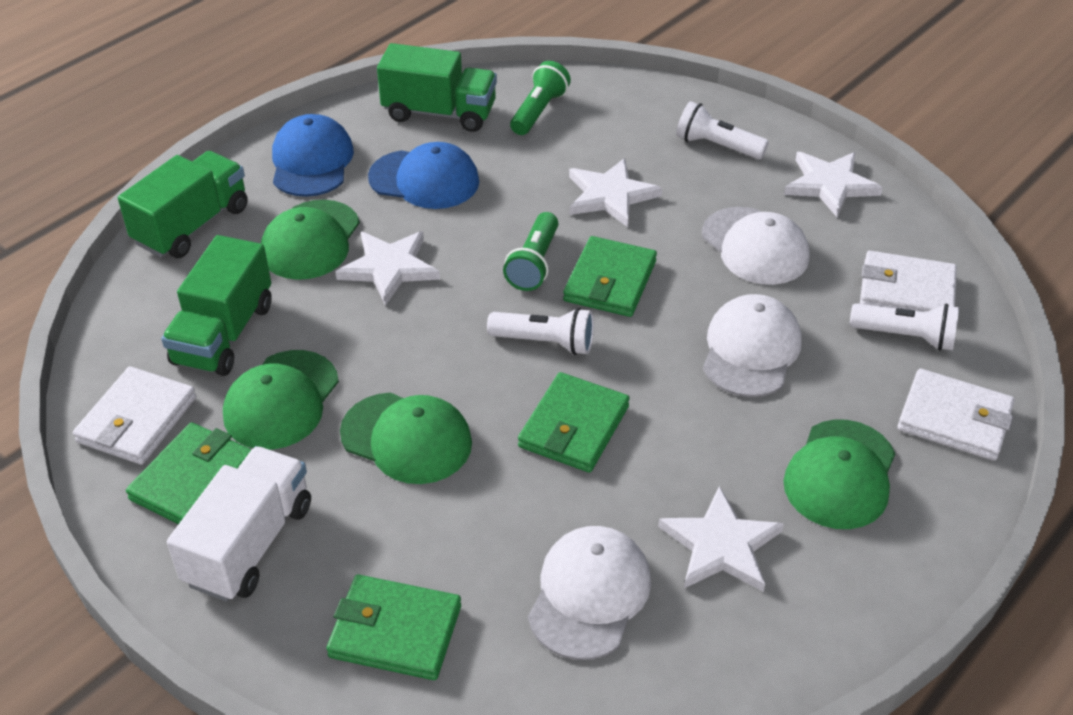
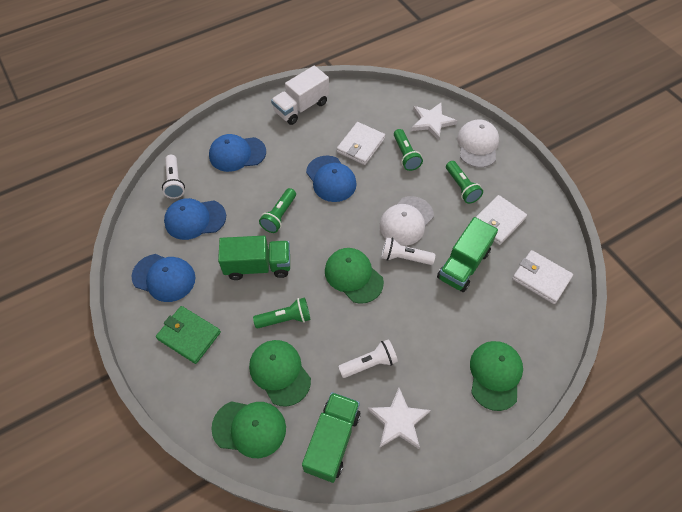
blue cap: [272,114,354,197] [368,142,479,209] = 2 -> [132,254,195,302] [164,198,226,240] [209,134,266,172] [306,155,357,202] = 4
green flashlight: [503,212,558,291] [510,61,571,135] = 2 -> [253,297,311,328] [259,188,296,233] [394,129,423,171] [446,161,483,204] = 4
green wallet: [126,422,252,524] [326,575,461,680] [518,372,630,473] [563,236,657,317] = 4 -> [156,306,221,364] = 1
white cap: [528,526,651,660] [702,207,810,285] [703,294,802,397] = 3 -> [380,196,434,246] [457,120,499,168] = 2
white star: [335,231,440,306] [569,158,662,227] [658,486,784,592] [784,152,883,217] = 4 -> [368,388,431,449] [411,103,458,140] = 2

